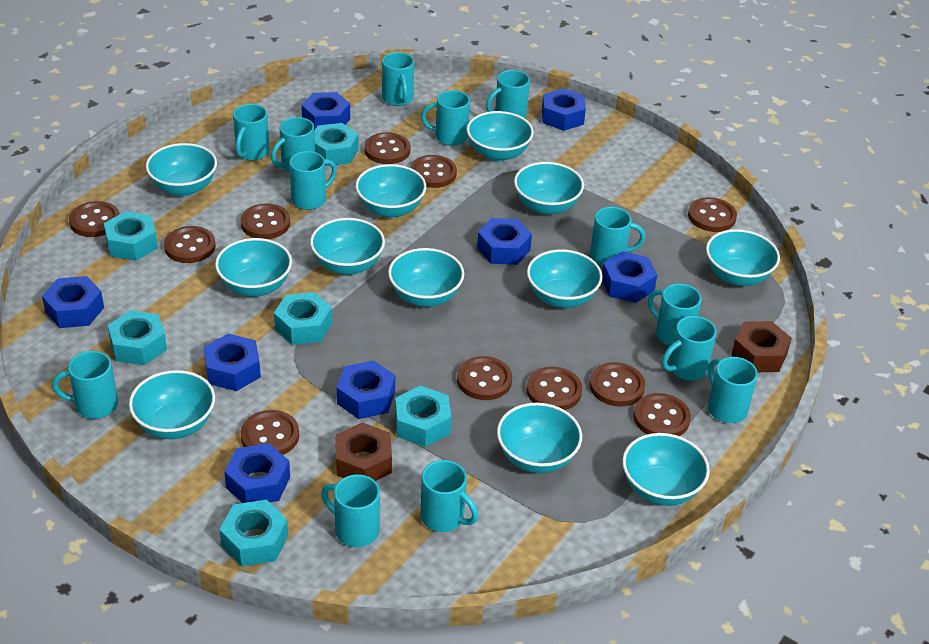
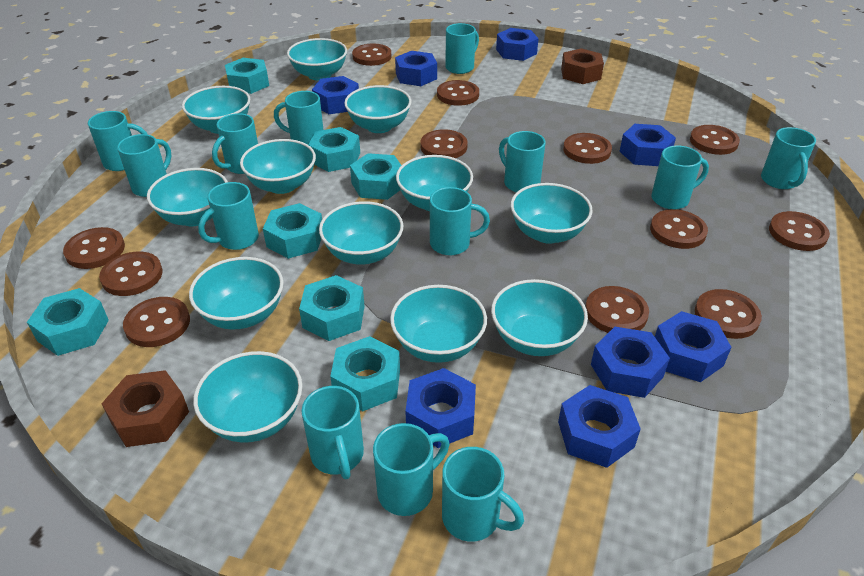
brown button: [69,201,120,237] [164,226,216,263] [240,203,290,239] [240,410,299,455] [364,132,411,164] [410,155,457,188] [457,356,512,400] [526,366,582,410] [589,362,645,406] [633,393,691,436] [688,197,737,232] = 11 -> [63,227,125,269] [99,252,163,296] [123,297,190,347] [352,43,391,66] [421,129,468,158] [437,80,479,106] [563,133,612,164] [585,286,649,333] [650,209,708,249] [690,125,740,155] [695,289,762,339] [769,211,830,251] = 12
turquoise nut: [104,211,158,261] [108,310,167,365] [219,500,288,566] [274,292,332,345] [314,123,359,166] [395,386,451,447] = 6 -> [27,288,109,356] [225,58,269,94] [263,203,322,259] [299,275,364,341] [308,127,360,172] [330,336,400,411] [350,153,402,200] = 7

